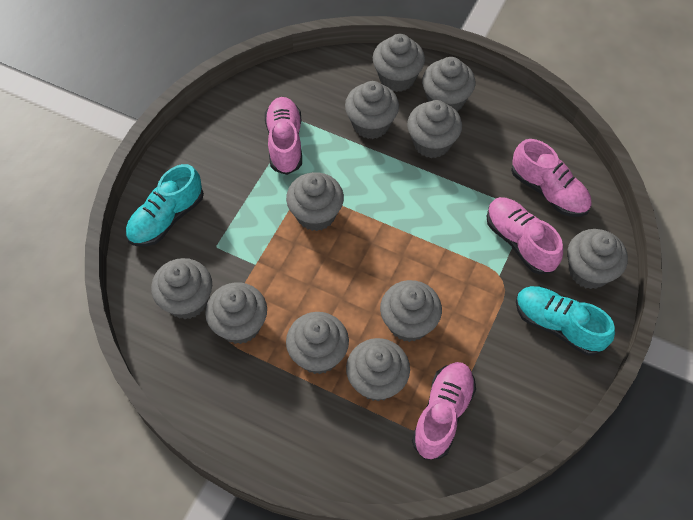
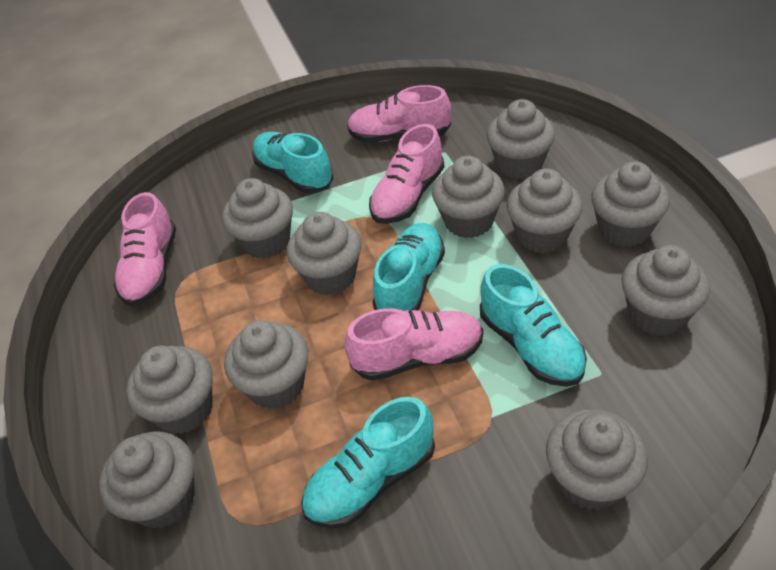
turquoise shoe: [125,164,204,247] [516,286,615,355] = 2 -> [252,132,333,193] [301,397,435,529] [372,223,445,311] [480,264,587,387] = 4

